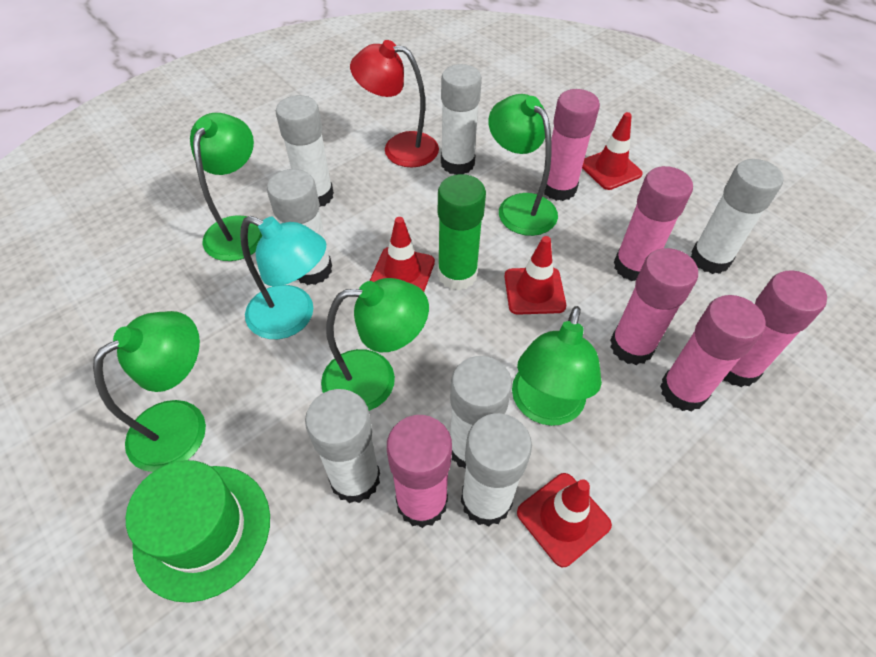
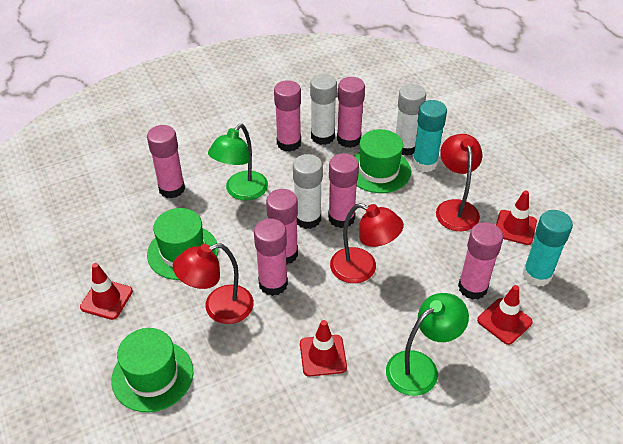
green glue stick: [438,174,486,290] = 1 -> none = 0
green hat: [126,460,270,603] = 1 -> [111,328,193,412] [147,208,218,280] [354,129,411,193] = 3
green lamp: [93,311,206,472] [190,113,262,261] [321,278,429,411] [488,94,558,236] [512,306,602,426] = 5 -> [208,124,268,201] [386,293,469,396] = 2
pink glue stick: [387,415,452,528] [544,89,600,201] [610,248,698,365] [614,166,693,281] [660,295,766,412] [723,270,827,387] = 6 -> [147,125,185,199] [254,219,288,296] [266,189,298,265] [274,80,301,152] [328,153,359,228] [337,77,365,148] [458,222,503,300] = 7
red lamp: [350,40,439,167] = 1 -> [173,243,254,324] [330,203,404,283] [436,134,482,231] = 3
turquoise glue stick: none = 0 -> [412,100,447,172] [523,210,573,287] = 2
turquoise lamp: [240,216,326,339] = 1 -> none = 0
white glue stick: [267,169,332,285] [276,95,334,207] [305,389,380,503] [441,64,482,175] [450,356,512,469] [461,413,532,527] [691,159,784,274] = 7 -> [293,154,323,229] [310,74,337,145] [396,84,426,156] = 3

